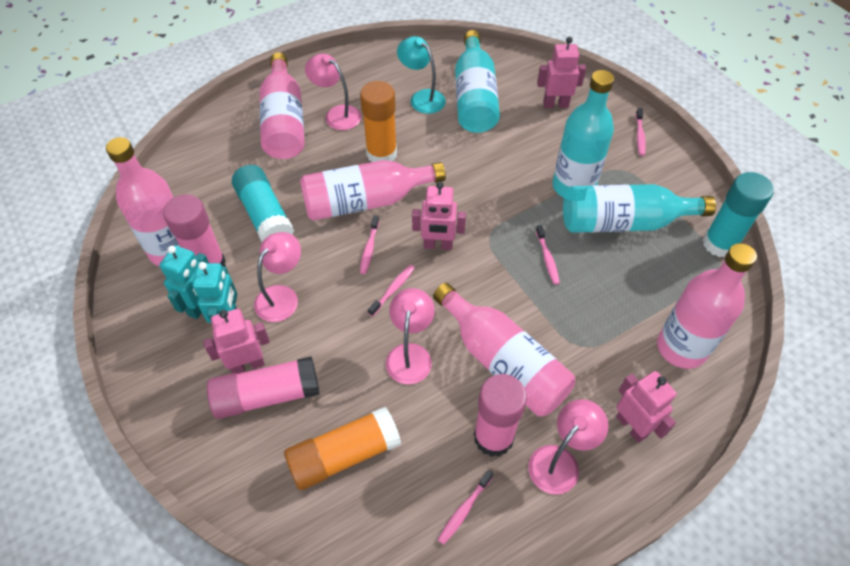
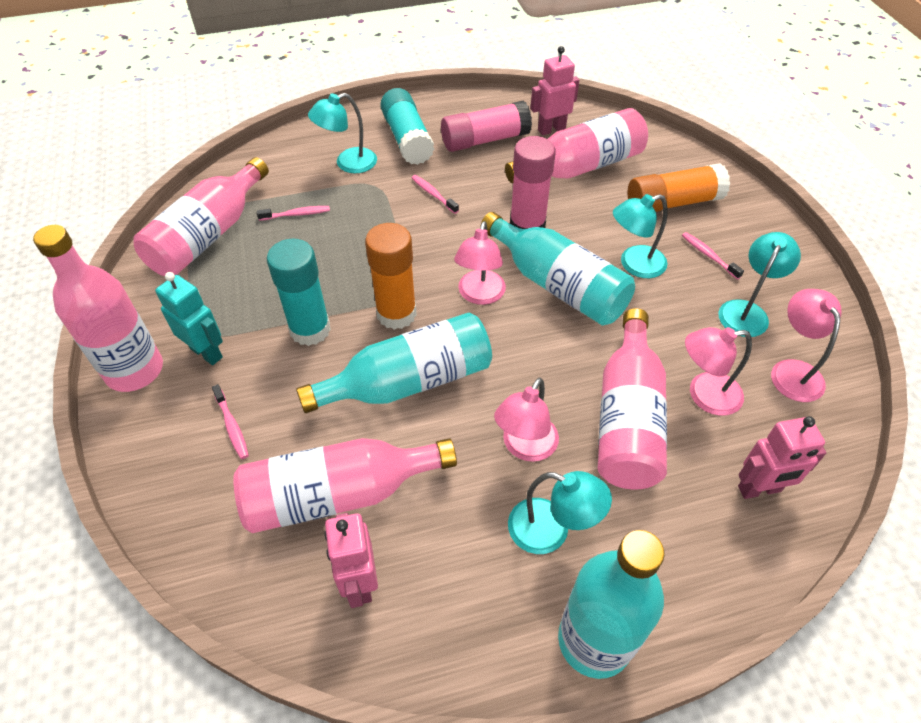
pink glue stick: [163,194,226,267] [207,356,320,419] [474,374,527,457] = 3 -> [441,101,532,152] [510,136,556,229] = 2
pink robot: [203,309,270,374] [412,182,466,250] [537,37,586,108] [616,371,677,443] = 4 -> [324,513,378,608] [530,46,579,135] [738,416,826,499] = 3
pink toothbrush: [360,215,379,274] [368,265,415,316] [438,470,493,545] [536,225,560,285] [636,108,646,156] = 5 -> [212,384,249,459] [257,206,330,221] [412,175,459,214] [682,232,744,280] = 4
turquoise lamp: [397,36,446,114] = 1 -> [308,93,377,173] [508,471,612,554] [613,194,668,278] [718,232,801,337] = 4
turquoise robot: [159,245,209,319] [192,262,237,324] = 2 -> [155,272,223,365] = 1

